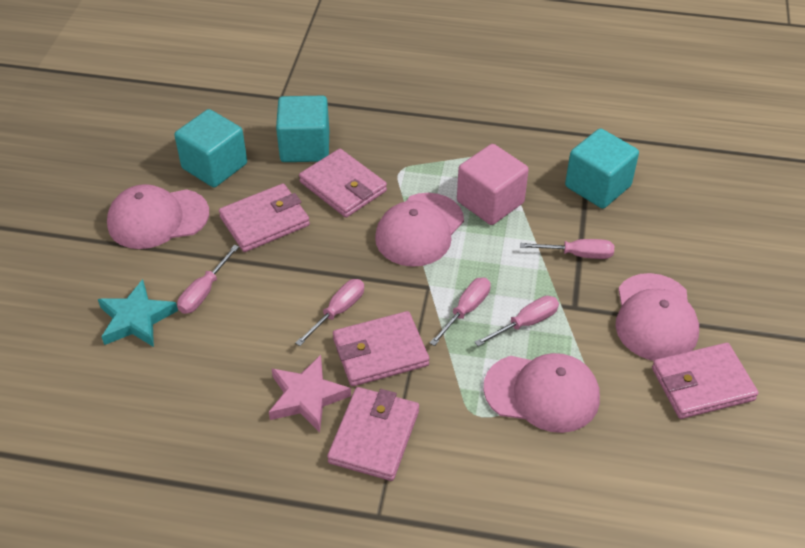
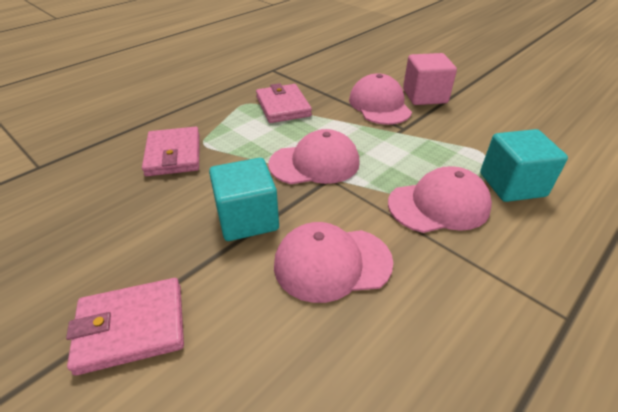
pink screwdriver: [177,245,239,314] [295,279,364,346] [430,277,491,346] [474,296,559,346] [520,239,614,259] = 5 -> none = 0
pink star: [269,355,351,433] = 1 -> none = 0
pink wallet: [219,184,310,252] [299,149,387,218] [327,387,419,481] [333,311,429,386] [652,343,759,419] = 5 -> [66,278,184,376] [142,127,200,176] [256,83,312,123] = 3
turquoise cube: [174,109,247,187] [276,96,329,162] [565,128,639,209] = 3 -> [209,158,279,241] [480,129,568,202] = 2
turquoise star: [98,279,178,347] = 1 -> none = 0

